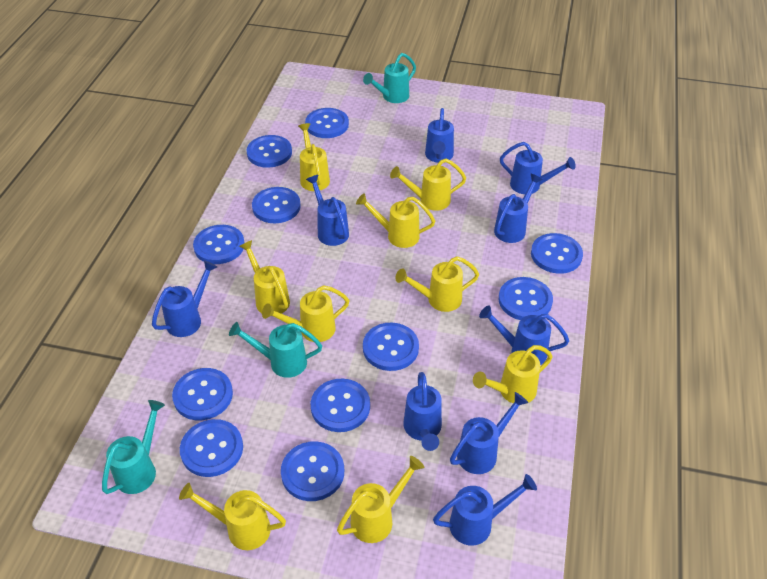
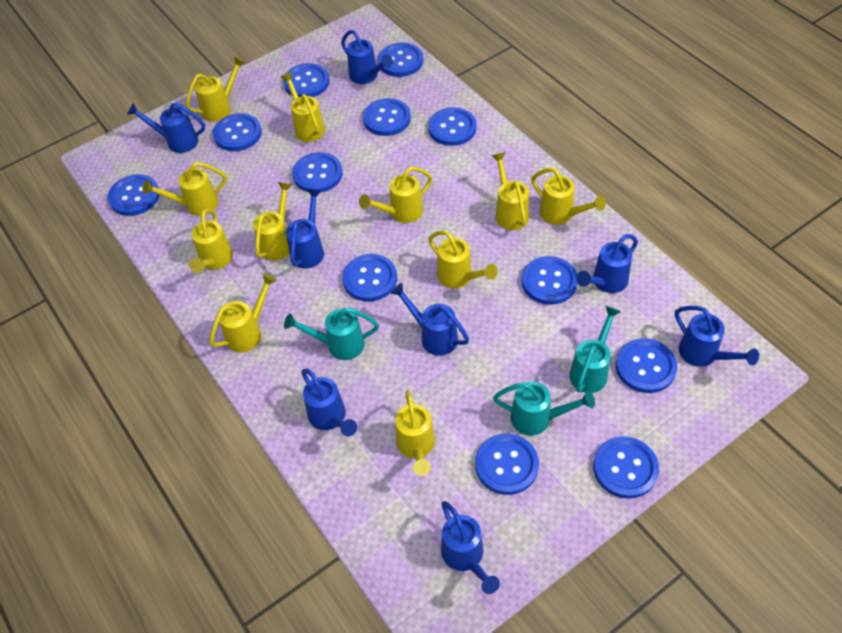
blue button: [172,368,233,420] [180,419,243,477] [193,225,245,264] [246,135,292,168] [252,187,301,223] [281,441,344,501] [305,108,349,138] [311,379,370,432] [363,323,419,371] [499,277,553,320] [531,233,583,274] = 11 -> [108,174,159,216] [213,113,262,151] [283,63,330,97] [292,152,343,193] [342,254,397,301] [363,98,411,136] [378,42,423,77] [428,107,477,146] [475,434,539,495] [522,256,577,305] [593,436,659,499] [616,338,677,393] = 12
blue watering can: [152,260,217,337] [306,175,349,246] [403,372,442,451] [425,108,454,163] [433,474,537,546] [450,392,529,474] [479,305,569,365] [494,174,543,243] [500,142,576,194] = 9 -> [127,102,205,153] [286,189,324,268] [301,369,357,436] [341,30,393,84] [390,283,469,356] [441,501,500,594] [576,234,638,293] [675,306,759,367] = 8
yellow watering can: [179,483,286,550] [239,240,290,314] [262,285,350,342] [298,123,330,191] [337,456,424,543] [356,193,435,248] [390,159,466,211] [395,256,479,312] [473,345,553,404] = 9 -> [142,162,227,216] [186,56,246,122] [189,209,233,273] [209,273,277,352] [253,182,292,261] [281,72,325,142] [359,167,432,223] [395,390,435,476] [428,230,498,288] [492,152,529,230] [531,168,606,225] = 11

